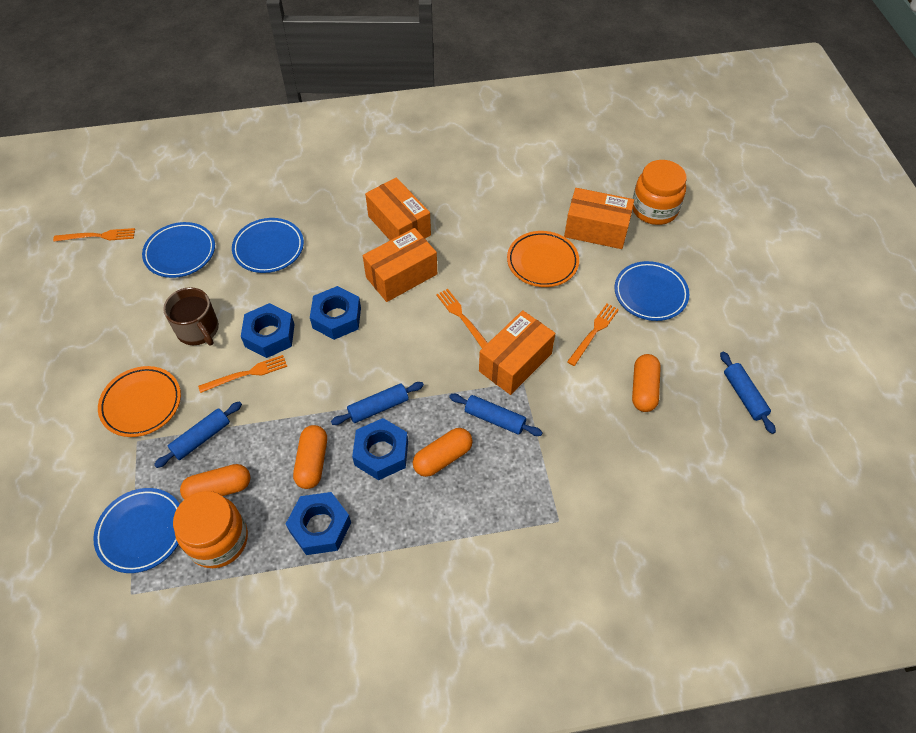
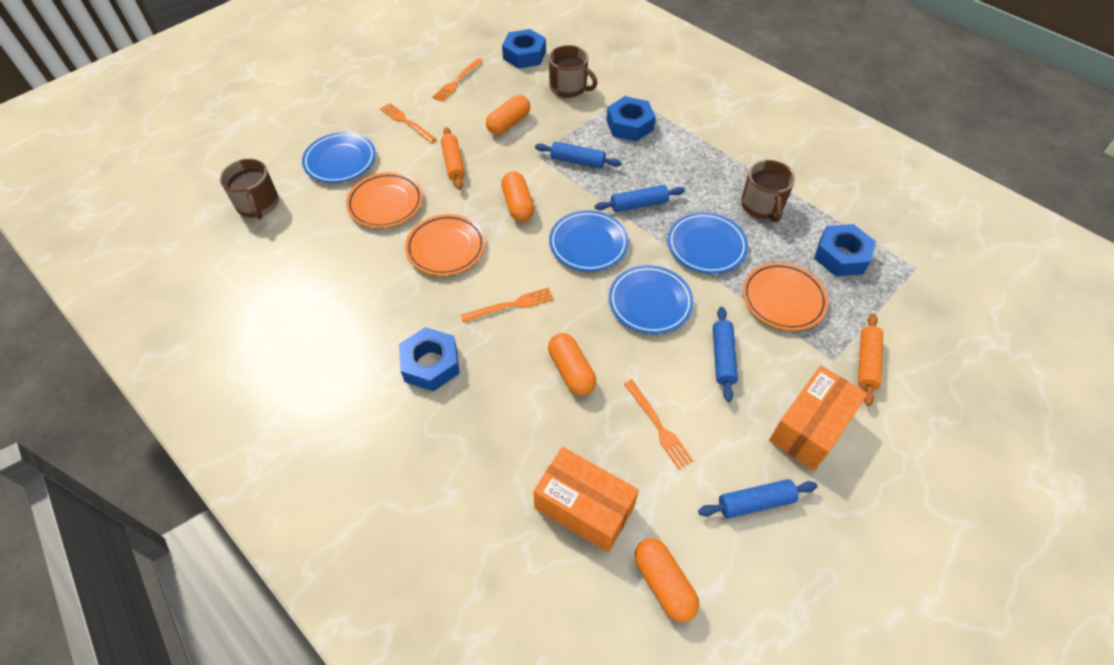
brown mug: [163,287,219,345] = 1 -> [220,159,279,219] [549,45,597,98] [741,160,795,222] = 3
orange box: [363,228,437,302] [365,178,431,240] [479,310,555,395] [564,188,634,249] = 4 -> [533,447,639,552] [769,365,867,471] = 2
orange jar: [173,491,248,568] [633,160,687,225] = 2 -> none = 0
orange plate: [98,366,181,437] [507,231,579,287] = 2 -> [346,172,423,228] [405,214,485,276] [743,262,829,331] = 3
orange rolling pin: none = 0 -> [441,127,465,190] [858,313,883,406] = 2

